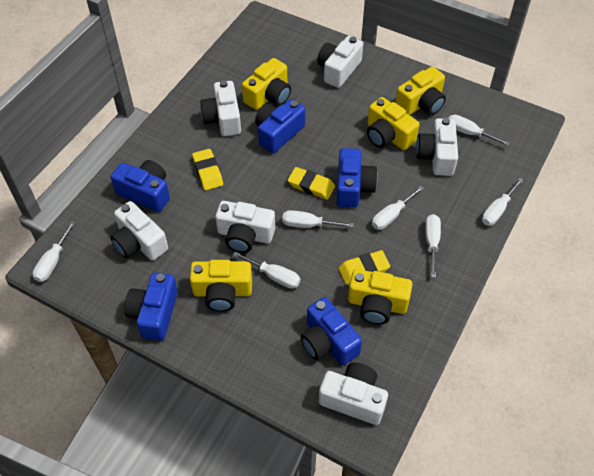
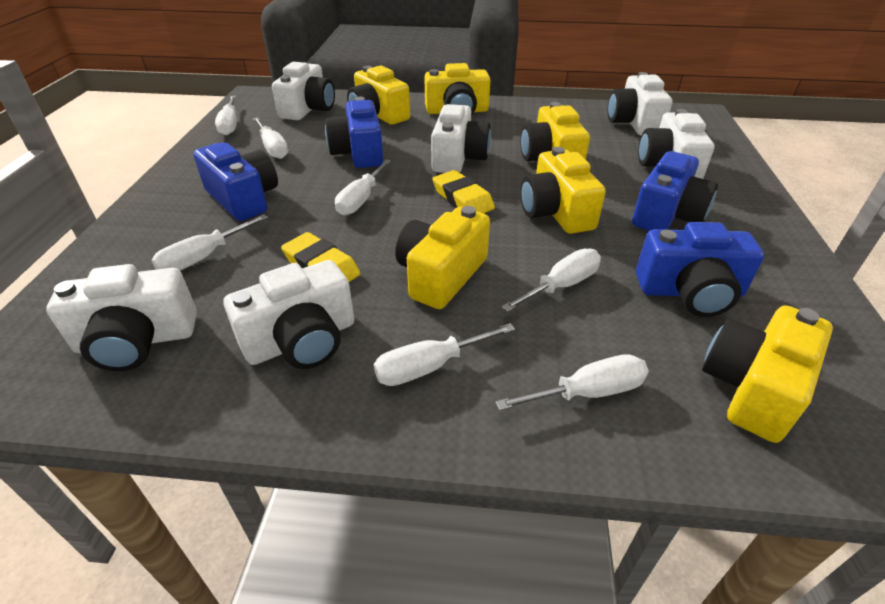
blue camera: [111,160,170,212] [124,272,178,341] [255,99,305,153] [301,297,362,365] [337,148,378,208] = 5 -> [193,143,278,221] [325,97,383,168] [632,151,718,231] [636,222,764,317] = 4
yellow camera: [190,260,252,312] [242,58,291,110] [348,269,412,325] [367,97,419,150] [395,66,446,115] = 5 -> [347,66,410,125] [395,206,490,309] [424,63,490,115] [520,102,590,161] [520,147,606,234] [702,305,833,443] = 6
yellow eraser: [192,149,223,190] [288,167,335,200] [338,250,390,284] = 3 -> [281,232,360,282] [432,170,495,213] = 2

